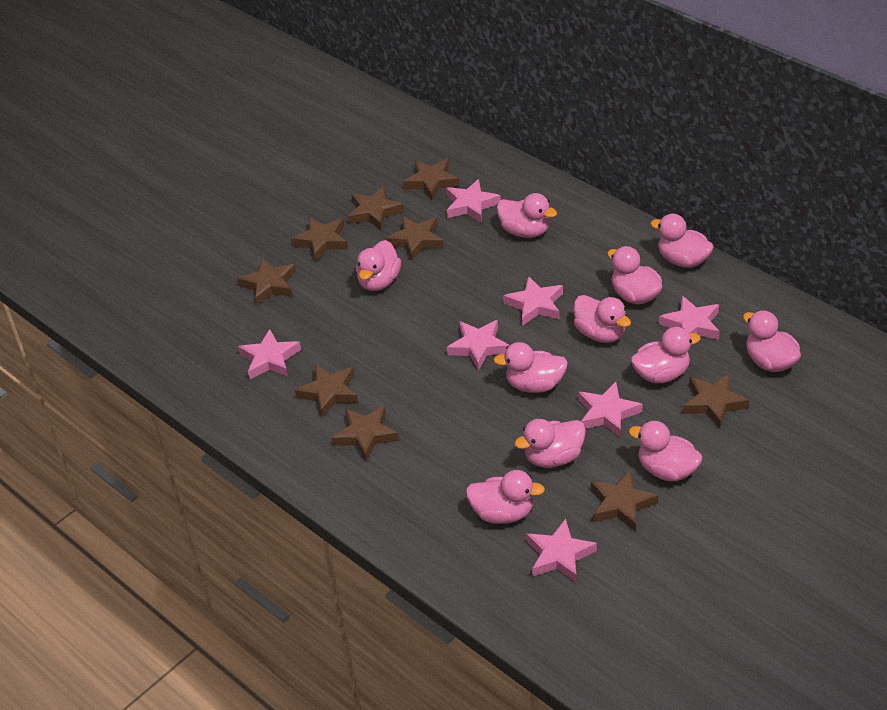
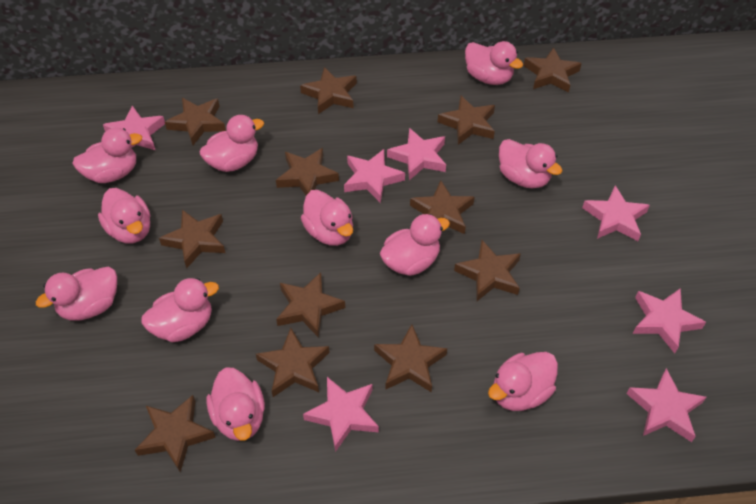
brown star: [237,259,296,305] [291,217,348,262] [295,364,358,417] [332,406,399,461] [348,186,404,230] [386,216,444,261] [403,159,460,200] [591,470,659,531] [683,374,750,428] = 9 -> [135,395,216,472] [159,210,225,268] [165,98,226,145] [256,328,330,397] [276,148,339,195] [276,272,345,338] [300,67,357,114] [374,324,447,392] [410,180,475,234] [438,96,495,145] [454,240,521,301] [524,47,582,93] = 12

